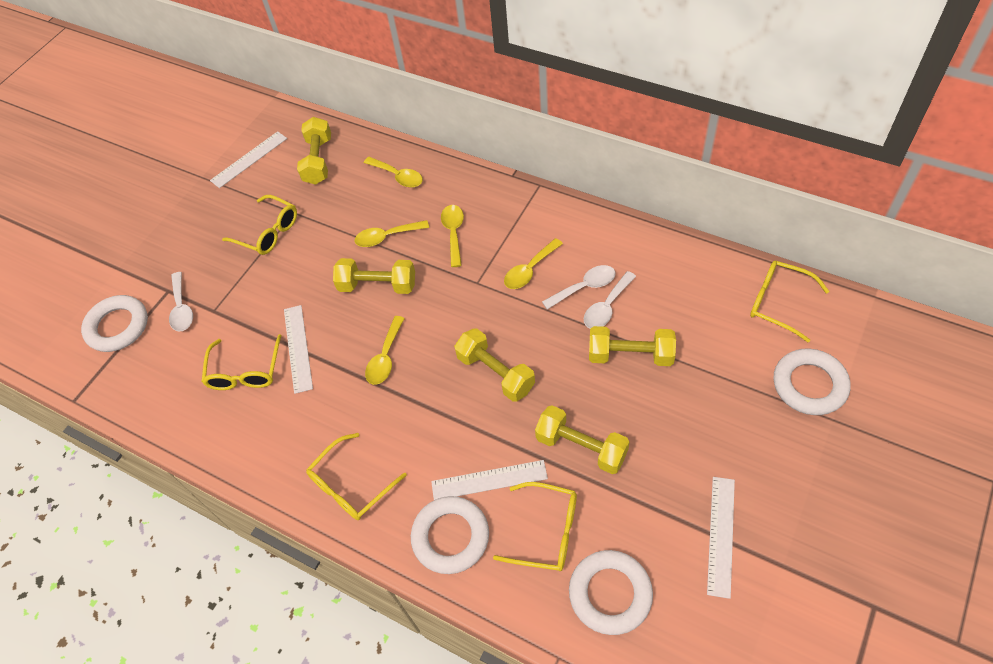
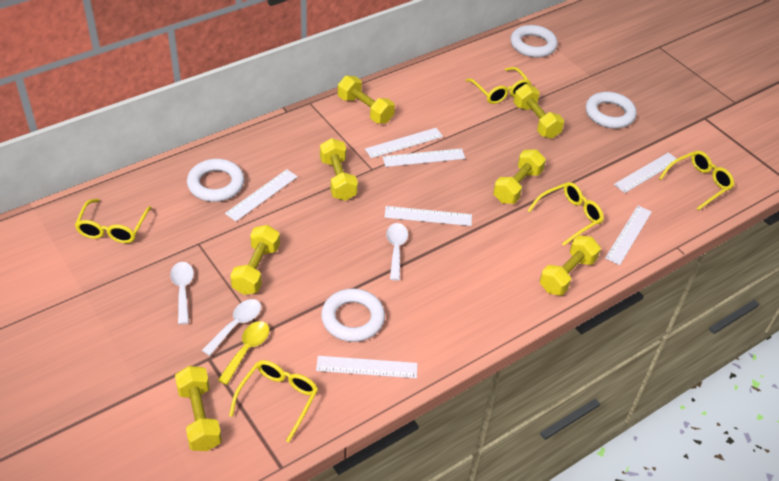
white ruler: [210,131,287,188] [284,305,313,394] [431,460,548,500] [707,477,735,599] = 4 -> [225,169,298,221] [316,356,418,378] [365,128,443,158] [383,148,465,167] [385,206,472,226] [605,206,652,265] [614,152,677,193] = 7
yellow dumbbell: [297,117,331,185] [333,258,415,294] [454,328,535,402] [535,405,630,474] [589,326,676,366] = 5 -> [175,366,222,451] [230,225,280,295] [320,138,358,201] [338,76,395,124] [493,150,546,204] [514,84,564,139] [540,235,601,295] = 7
yellow spoon: [355,220,429,247] [364,157,423,188] [365,316,405,385] [441,205,464,267] [504,238,563,289] = 5 -> [218,321,269,385] = 1

